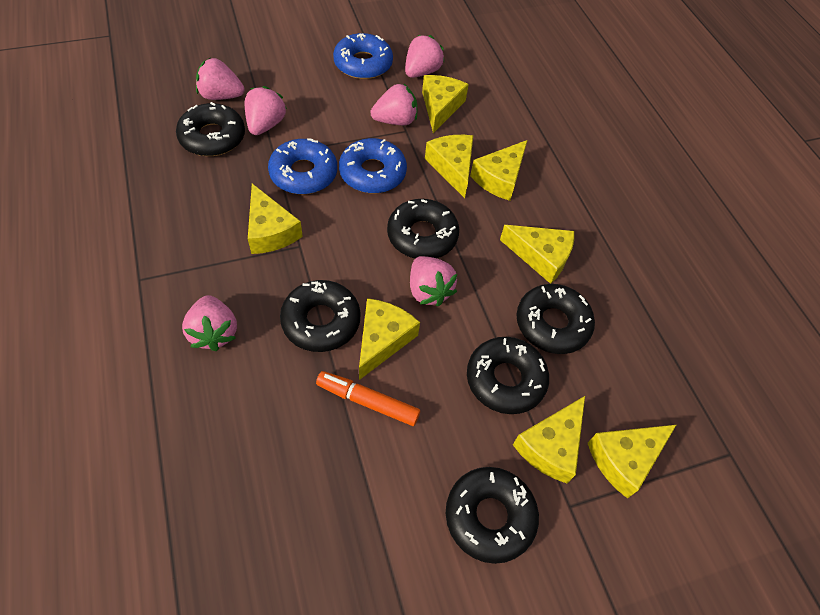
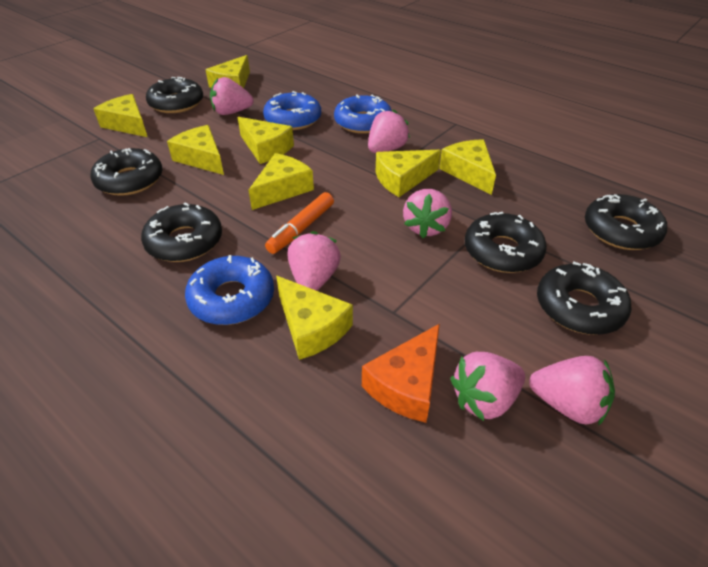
orange cheese: none = 0 -> [362,324,440,423] = 1

